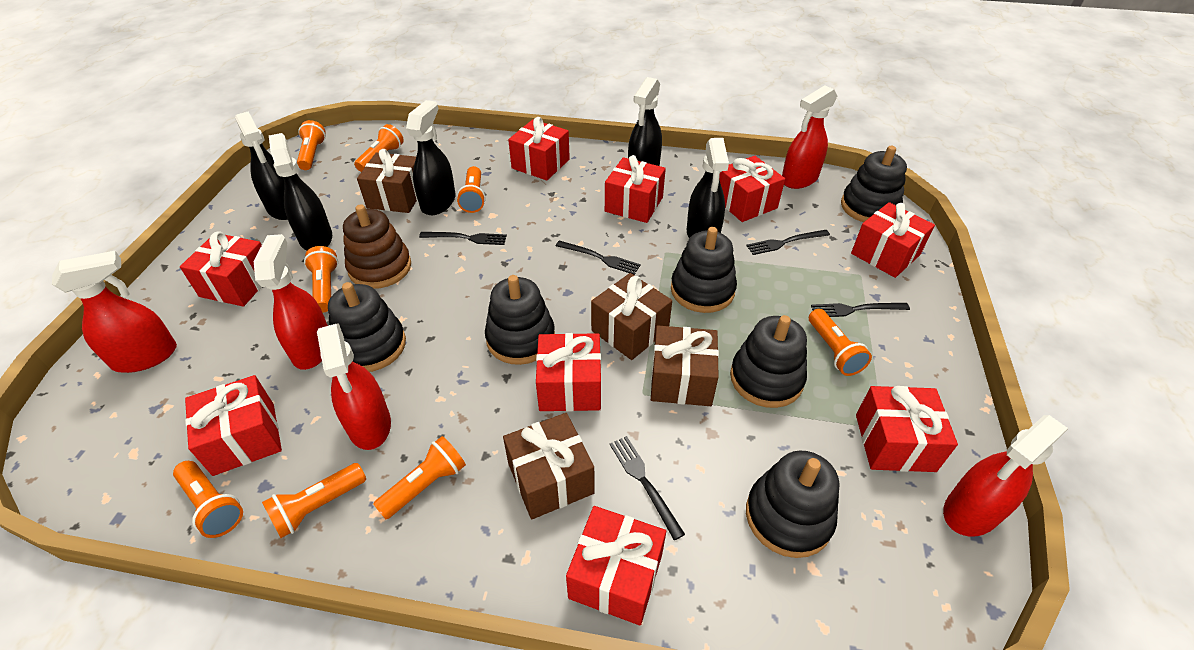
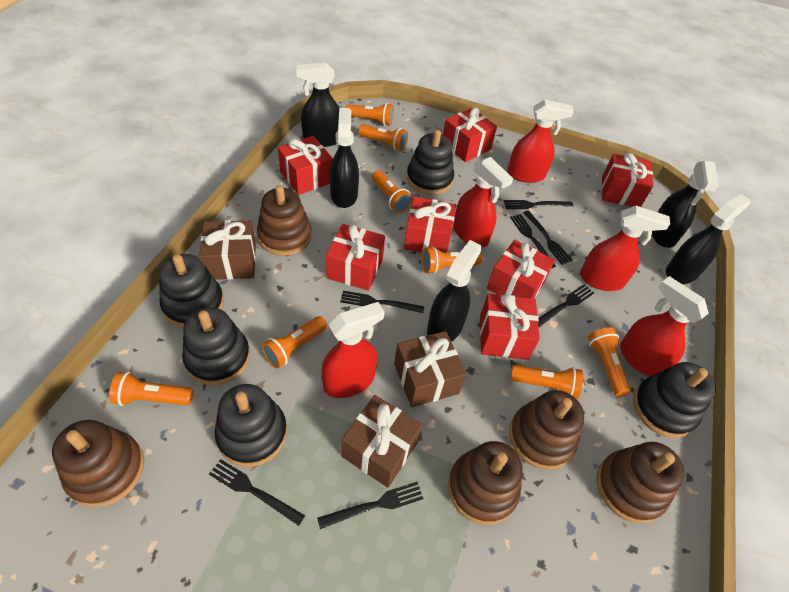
black fork: [419,232,507,245] [556,240,641,275] [610,436,685,540] [746,230,830,255] [811,303,910,317] = 5 -> [209,459,305,526] [317,482,424,529] [340,291,424,313] [504,200,573,209] [510,214,556,268] [523,210,572,265] [538,284,594,327] = 7
black stacking toy: [328,282,406,372] [485,275,555,365] [671,227,737,313] [730,315,807,408] [746,451,839,558] [841,146,907,222] = 6 -> [159,254,224,328] [182,307,250,385] [215,384,287,467] [406,130,454,195] [633,362,716,438] = 5
brown gift: [357,149,418,213] [503,413,595,519] [591,273,672,360] [651,325,719,406] = 4 -> [199,220,256,280] [341,395,423,488] [394,331,466,407] = 3
brown stacking toy: [343,204,411,289] = 1 -> [52,420,144,507] [257,185,312,256] [448,441,522,525] [509,390,584,470] [596,442,685,524] = 5
red gift: [180,231,262,307] [185,375,282,476] [508,117,570,181] [536,333,601,411] [566,506,666,626] [605,155,666,223] [719,156,785,222] [851,202,935,278] [856,386,958,472] = 9 -> [278,136,333,195] [326,224,385,291] [404,196,456,253] [443,108,497,162] [480,293,540,360] [487,240,555,299] [602,153,654,207] = 7

